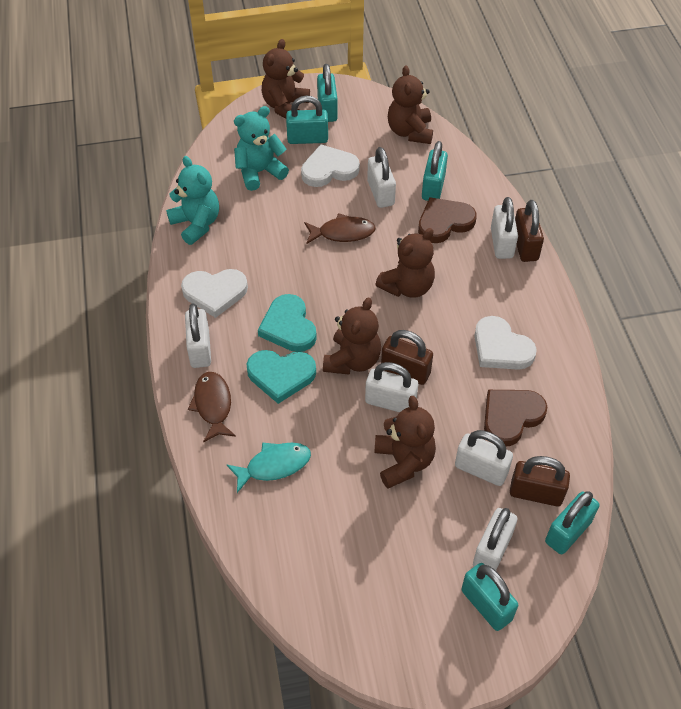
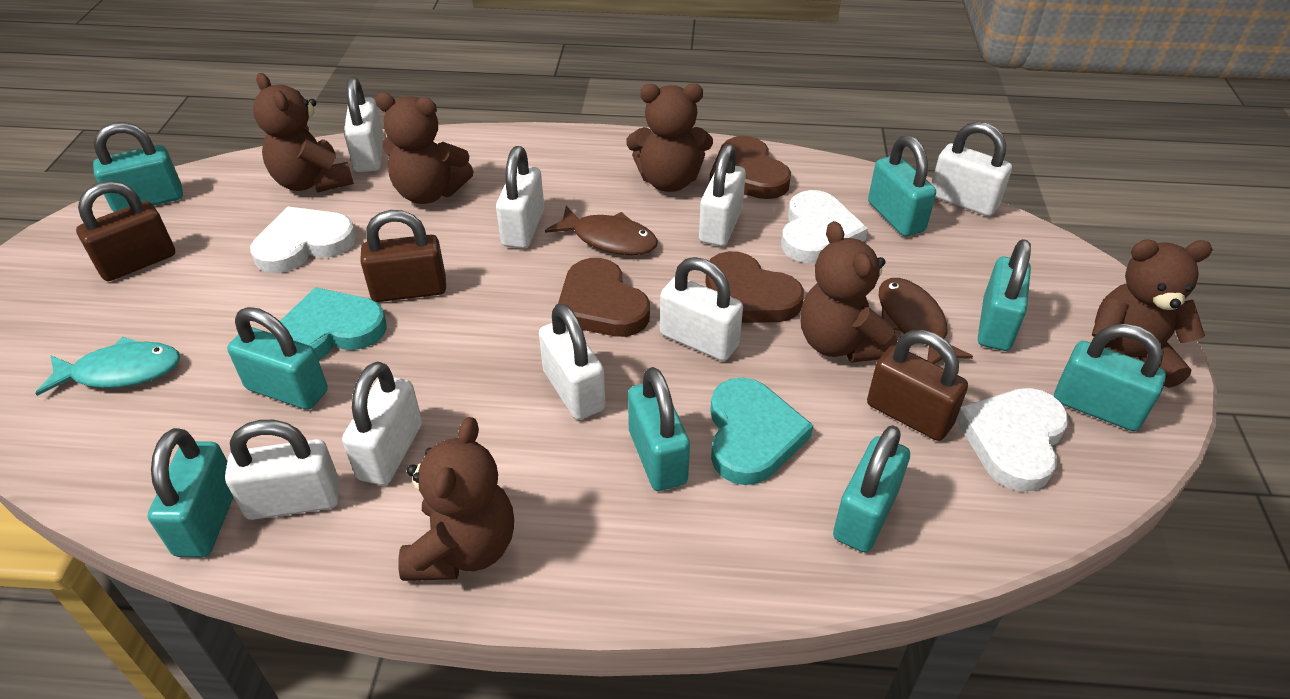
brown heart: [418,197,477,243] [484,390,547,446] = 2 -> [558,258,650,337] [705,251,804,323] [709,136,791,199] = 3
brown teddy bear: [262,39,310,118] [323,297,381,375] [374,396,436,488] [375,228,435,298] [388,65,433,144] = 5 -> [253,73,354,193] [375,92,474,204] [398,417,514,581] [626,84,713,192] [800,221,897,362] [1092,240,1212,388] = 6
turquoise padlock: [286,95,328,144] [317,64,338,122] [422,141,448,201] [461,563,518,631] [545,491,599,554] = 5 -> [93,122,183,212] [148,428,233,557] [227,307,328,410] [628,367,690,491] [833,425,910,552] [868,135,936,237] [978,239,1031,351] [1054,324,1166,431] = 8
turquoise teddy bear: [166,156,219,245] [234,106,289,191] = 2 -> none = 0
white padlock: [185,303,211,368] [365,362,418,412] [367,147,396,208] [455,430,513,486] [473,508,518,571] [491,197,518,259] = 6 -> [225,420,340,520] [342,362,422,485] [344,77,384,172] [496,146,544,249] [539,303,606,420] [660,257,743,361] [699,144,746,246] [931,122,1012,216] = 8

